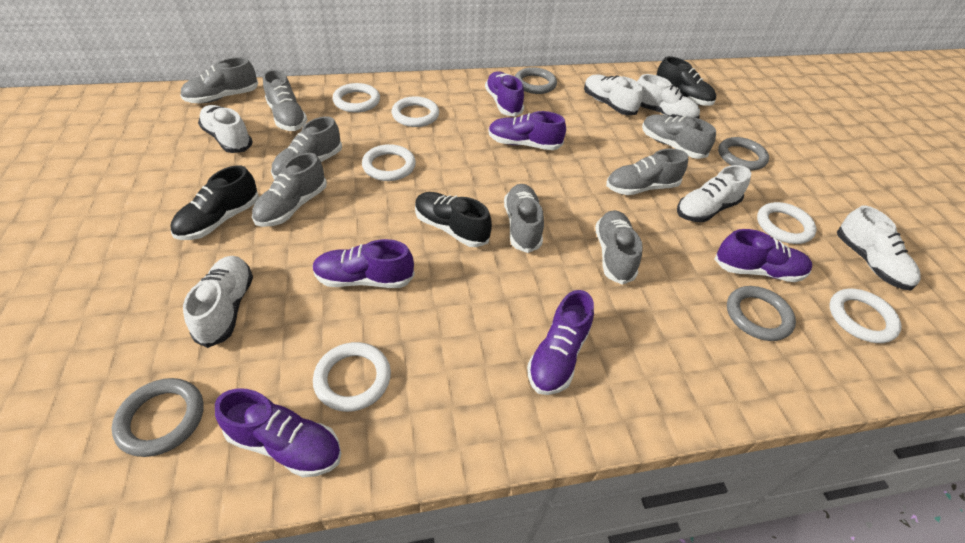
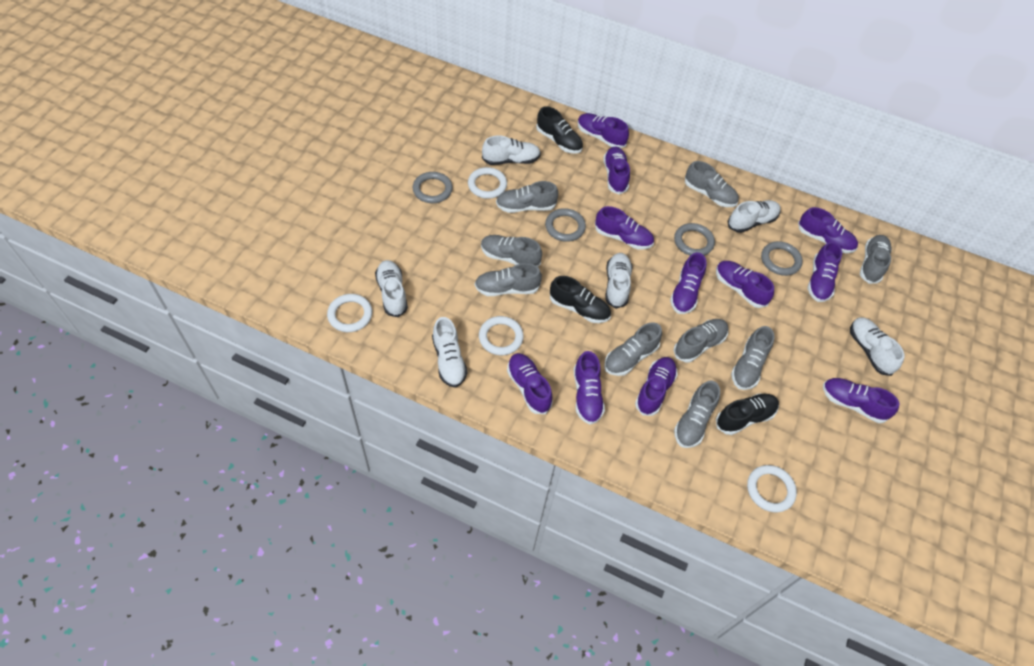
grey shoe: [180,57,258,103] [252,153,327,227] [263,69,307,131] [271,116,342,179] [504,184,544,253] [595,210,643,285] [606,148,688,195] [642,115,716,159] = 8 -> [475,263,542,296] [481,235,542,267] [496,181,558,213] [604,322,662,376] [673,319,728,362] [674,380,720,448] [685,161,739,207] [731,326,774,390] [860,235,892,284] = 9
purple shoe: [215,388,341,477] [312,239,415,288] [485,71,524,117] [488,111,566,150] [527,290,594,395] [714,229,812,282] = 6 -> [507,353,553,414] [574,351,605,425] [578,113,629,148] [595,206,654,250] [603,146,630,195] [635,357,678,416] [670,252,706,314] [716,261,774,308] [798,207,858,253] [807,241,842,302] [823,378,899,423] = 11
white ring: [313,342,391,412] [333,83,380,113] [362,144,416,181] [392,96,439,127] [757,202,817,244] [829,289,902,343] = 6 -> [327,294,372,332] [468,167,507,199] [479,316,524,355] [747,465,797,512] = 4

